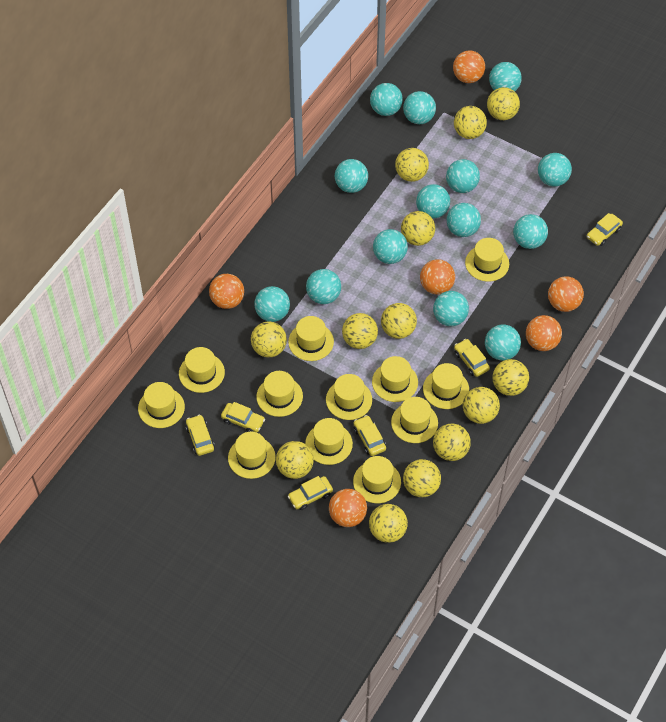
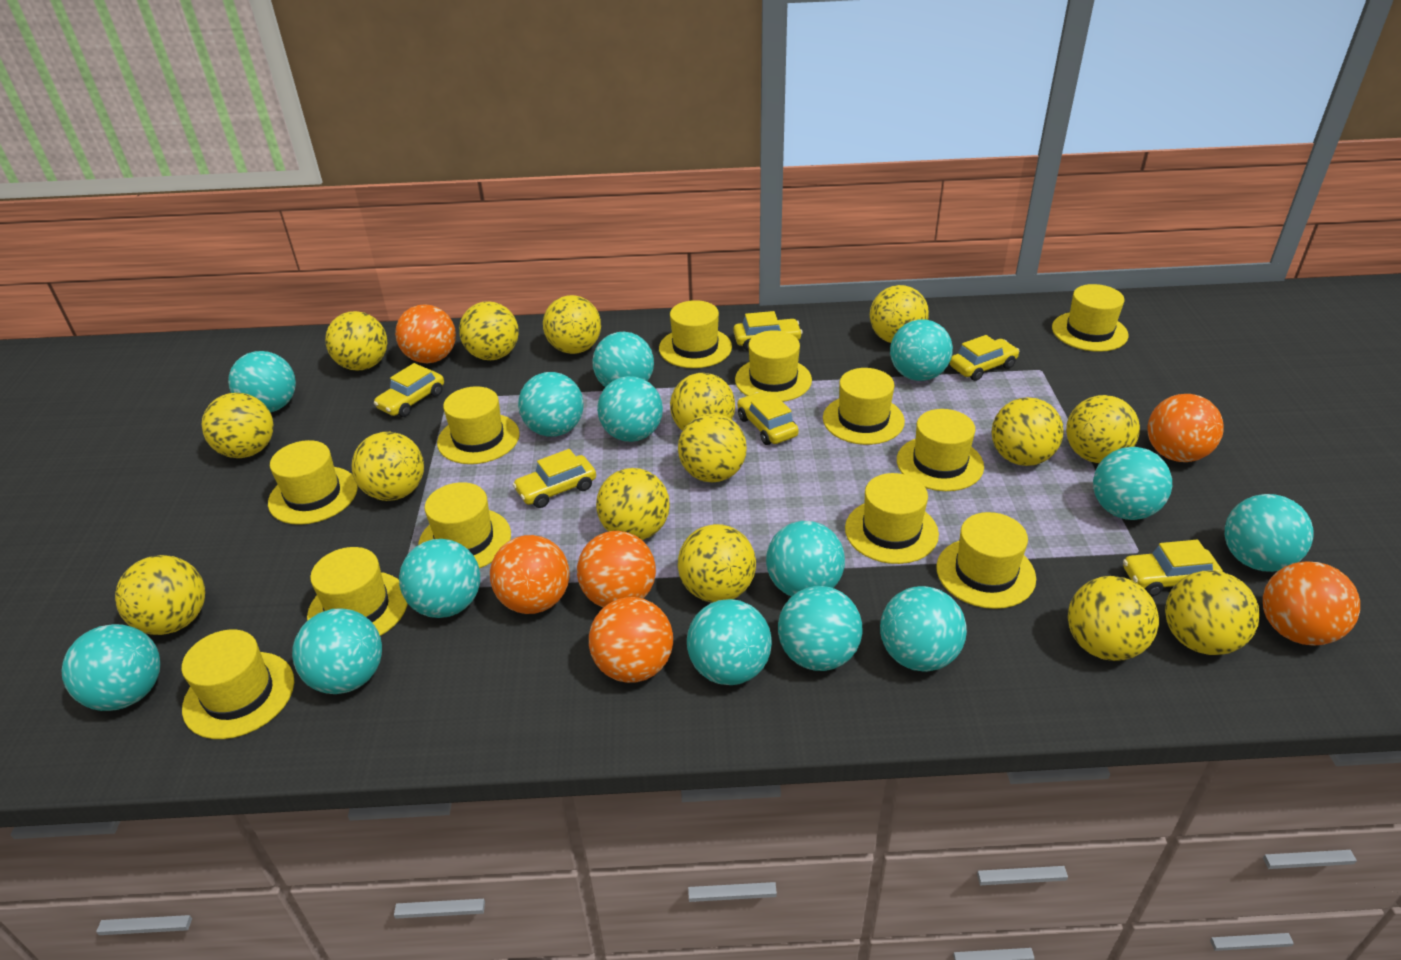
yellow ball: [251,321,287,357] [276,441,314,479] [342,313,378,349] [369,504,408,543] [381,303,417,339] [395,148,429,182] [401,211,435,246] [403,459,441,497] [433,424,471,461] [454,106,487,139] [463,387,500,424] [487,87,520,120] [492,359,529,396] = 13 -> [115,555,205,635] [202,393,273,458] [325,311,387,371] [351,432,424,501] [459,302,519,360] [543,295,601,354] [596,468,670,540] [670,373,735,431] [678,414,747,483] [678,524,756,603] [870,285,929,343] [992,397,1064,466] [1066,395,1140,463] [1068,576,1159,661] [1165,570,1260,655] = 15

